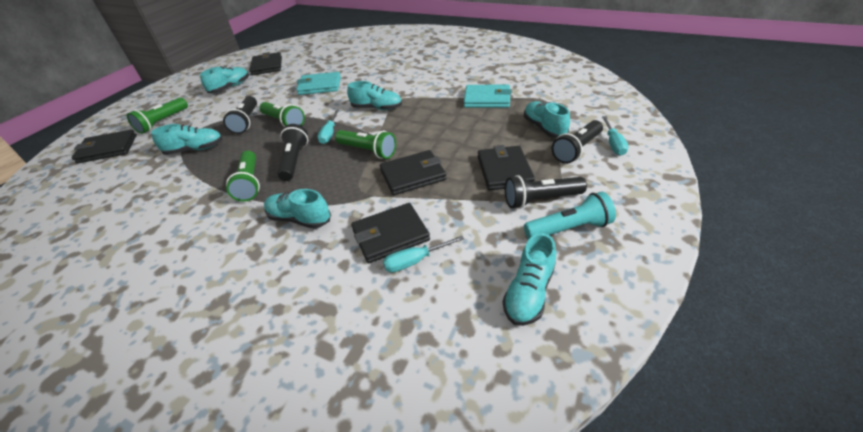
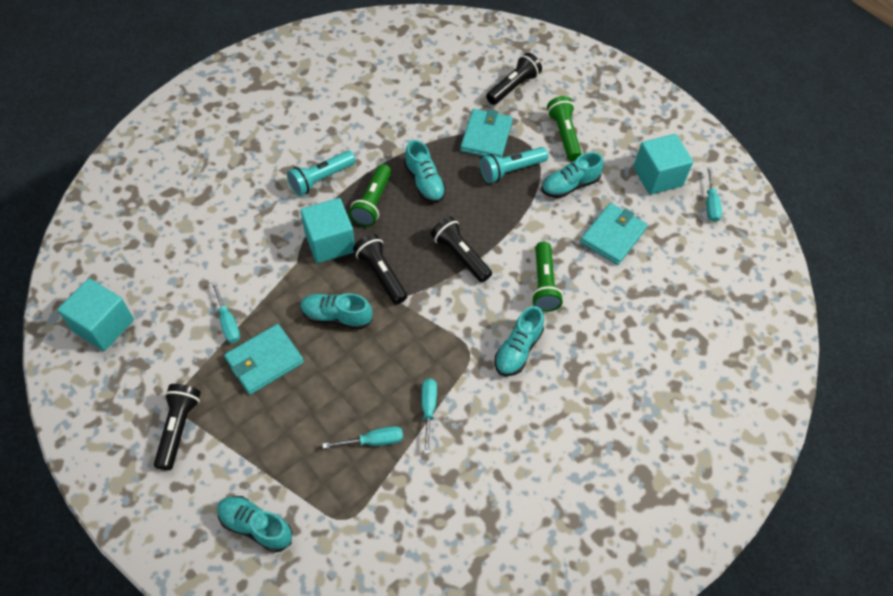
black wallet: [72,129,137,164] [249,52,282,75] [351,203,430,263] [380,150,447,195] [478,145,535,191] = 5 -> none = 0
green flashlight: [127,98,188,134] [226,151,260,202] [259,102,305,127] [335,130,396,159] = 4 -> [349,164,391,227] [531,242,563,312] [547,96,582,161] = 3
turquoise cube: none = 0 -> [57,278,134,351] [300,198,355,263] [633,134,693,195] = 3
turquoise flashlight: [524,192,616,239] = 1 -> [287,151,355,196] [480,147,548,183] = 2
turquoise screwdriver: [317,110,339,144] [383,236,464,272] [602,116,629,156] = 3 -> [211,281,240,343] [322,426,403,449] [422,378,437,454] [706,167,722,222] = 4
turquoise shoe: [151,124,223,155] [200,66,249,93] [264,189,331,229] [347,81,402,110] [503,233,556,326] [524,101,570,138] = 6 -> [217,496,292,553] [300,293,372,330] [404,140,446,203] [494,306,544,376] [541,152,604,198] = 5
turquoise wallet: [296,72,341,95] [464,84,512,108] = 2 -> [224,324,304,395] [460,109,513,158] [580,203,648,265] = 3

